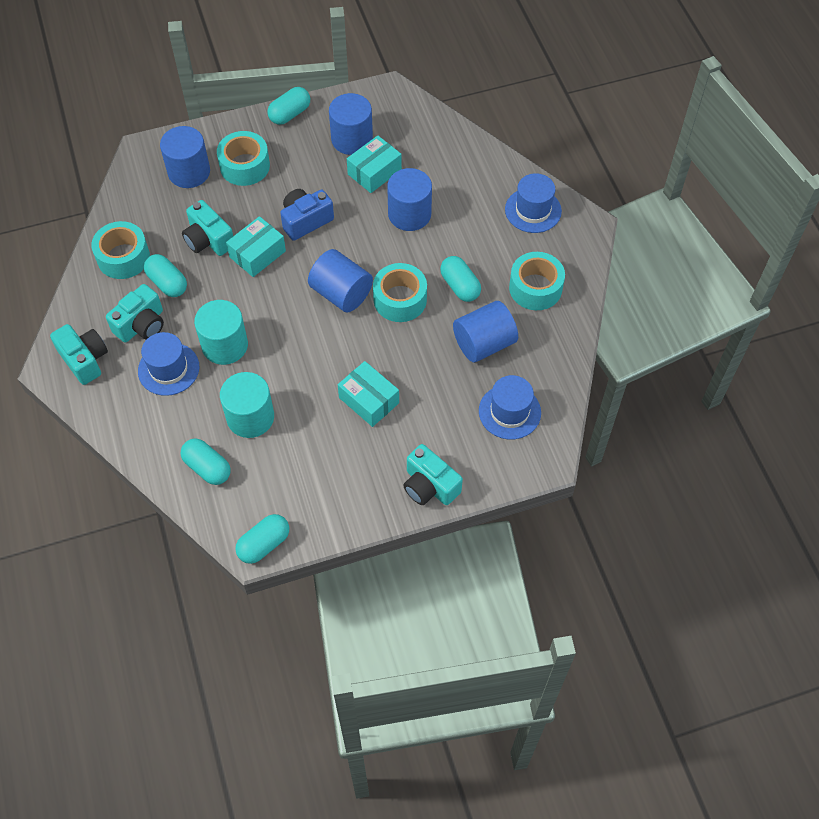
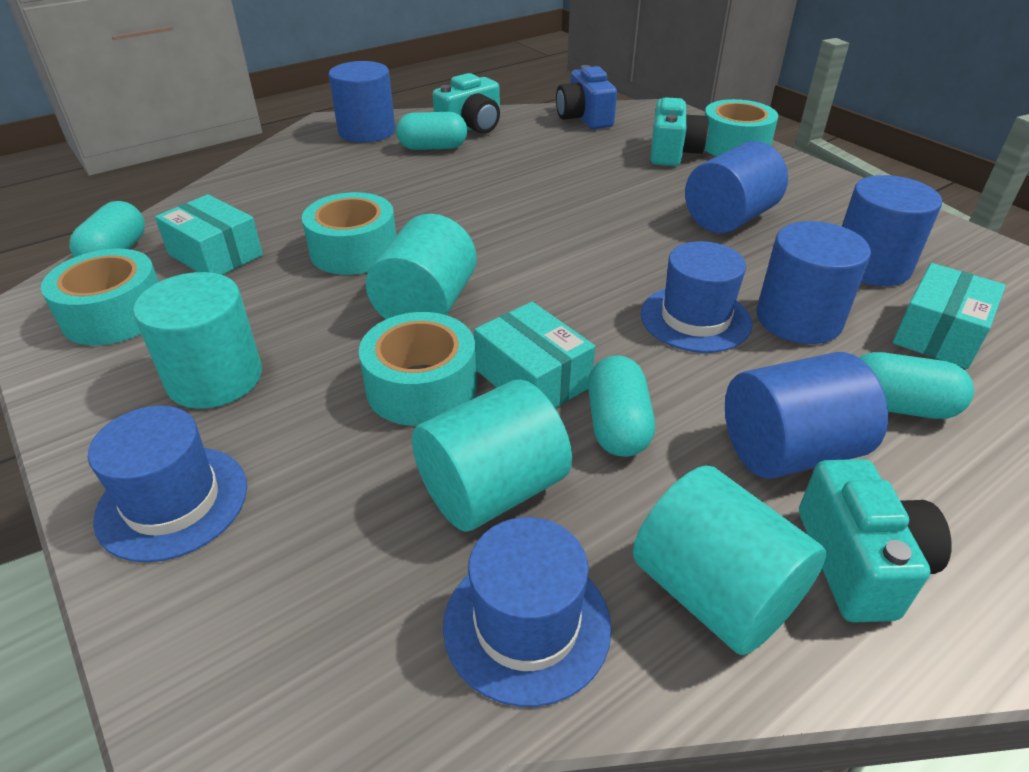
turquoise camera: [50,324,108,385] [106,284,164,343] [182,200,233,256] [403,444,463,505] = 4 -> [433,73,500,134] [651,97,709,166] [799,459,952,623] = 3
turquoise capsule: [144,254,187,297] [181,438,230,485] [235,514,289,564] [267,87,310,125] [440,256,481,302] = 5 -> [69,201,145,257] [396,112,467,150] [588,355,655,457] [859,352,974,419] = 4
turquoise cylinder: [194,300,248,365] [220,372,274,438] = 2 -> [133,272,262,409] [366,214,477,319] [412,380,572,532] [633,465,826,655] = 4

